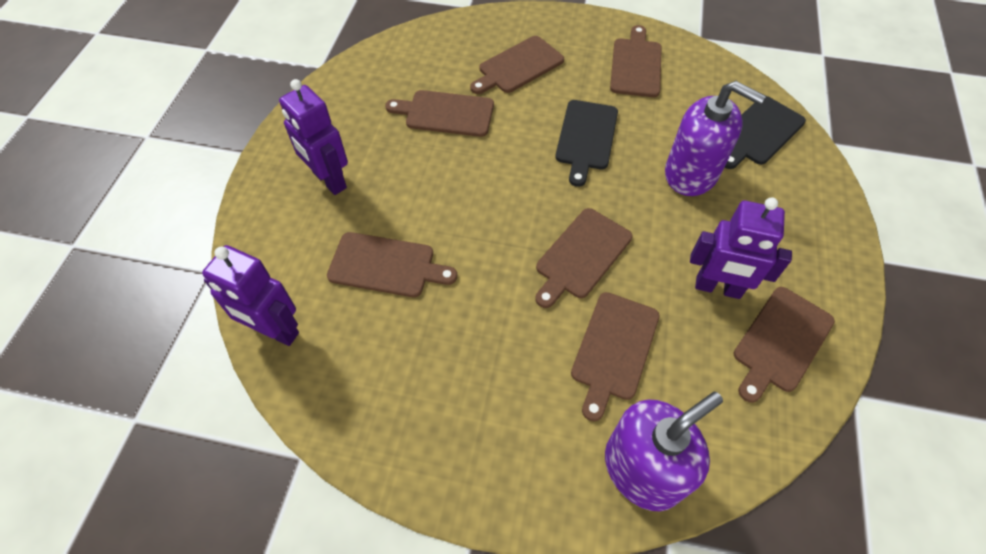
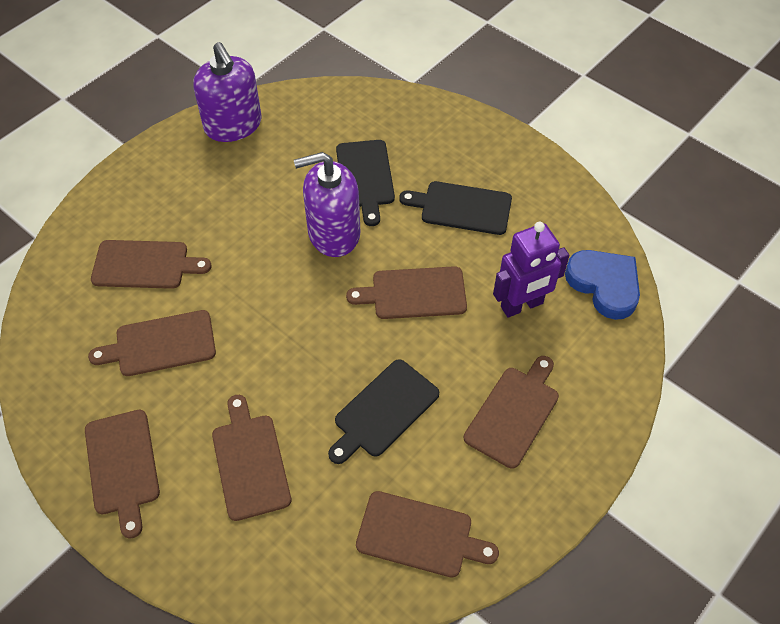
black cutting board: [555,100,618,187] [725,96,806,169] = 2 -> [328,359,439,464] [336,140,395,226] [399,181,512,235] = 3
blue heart: none = 0 -> [565,250,640,320] = 1
purple robot: [202,245,299,346] [279,79,348,195] [690,197,792,299] = 3 -> [493,222,570,318] = 1

